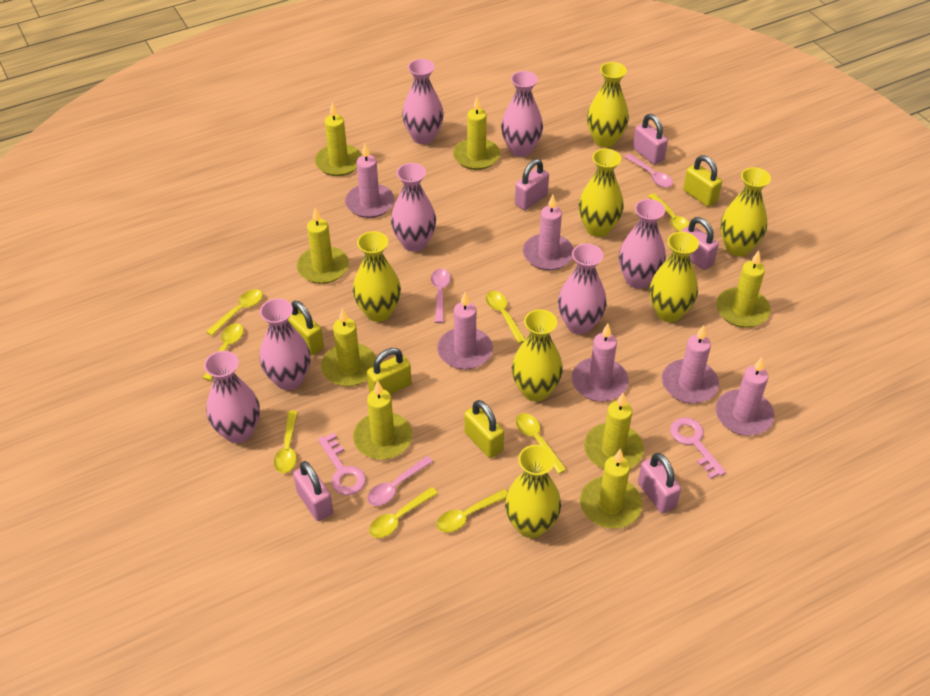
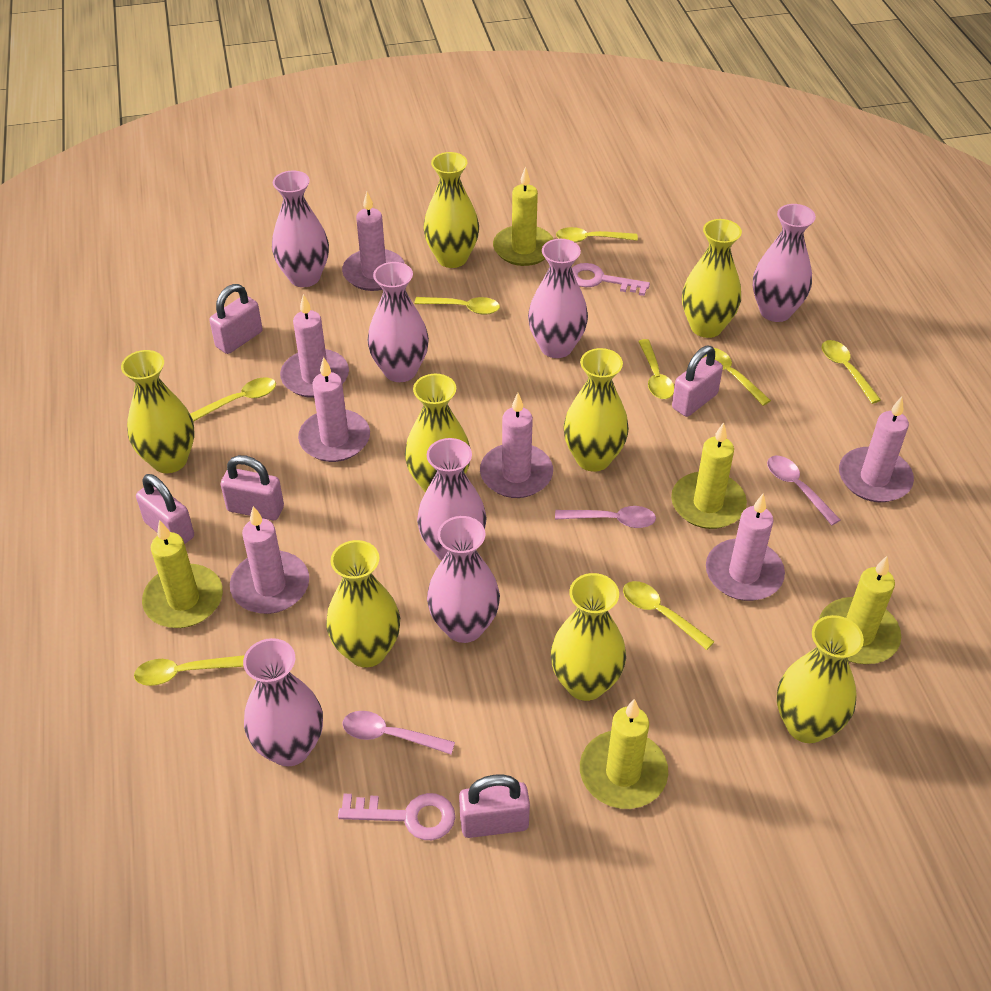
pink candle: [345,144,394,218] [437,292,493,370] [523,195,574,270] [572,324,629,402] [662,325,719,404] [716,357,775,436] = 6 -> [230,506,309,614] [280,294,349,398] [298,357,370,462] [342,192,405,291] [480,393,553,498] [706,494,785,601] [839,397,914,502] = 7
yellow candle: [297,208,349,284] [315,102,362,176] [321,308,376,386] [353,380,412,460] [453,97,500,170] [580,449,642,529] [584,393,644,469] [716,250,771,328] = 8 -> [142,520,223,628] [493,167,553,266] [580,699,668,809] [671,422,747,529] [819,556,901,664] = 5
yellow padlock: [288,300,324,355] [367,348,411,395] [464,400,504,458] [683,155,722,207] = 4 -> none = 0
yellow vase: [353,231,401,322] [505,445,561,538] [512,309,563,401] [579,149,624,237] [587,62,629,148] [649,232,699,322] [720,167,771,256] = 7 -> [121,350,195,473] [326,540,400,667] [405,374,470,492] [423,152,479,268] [551,573,626,701] [563,348,629,472] [682,219,742,338] [777,615,864,743] = 8

